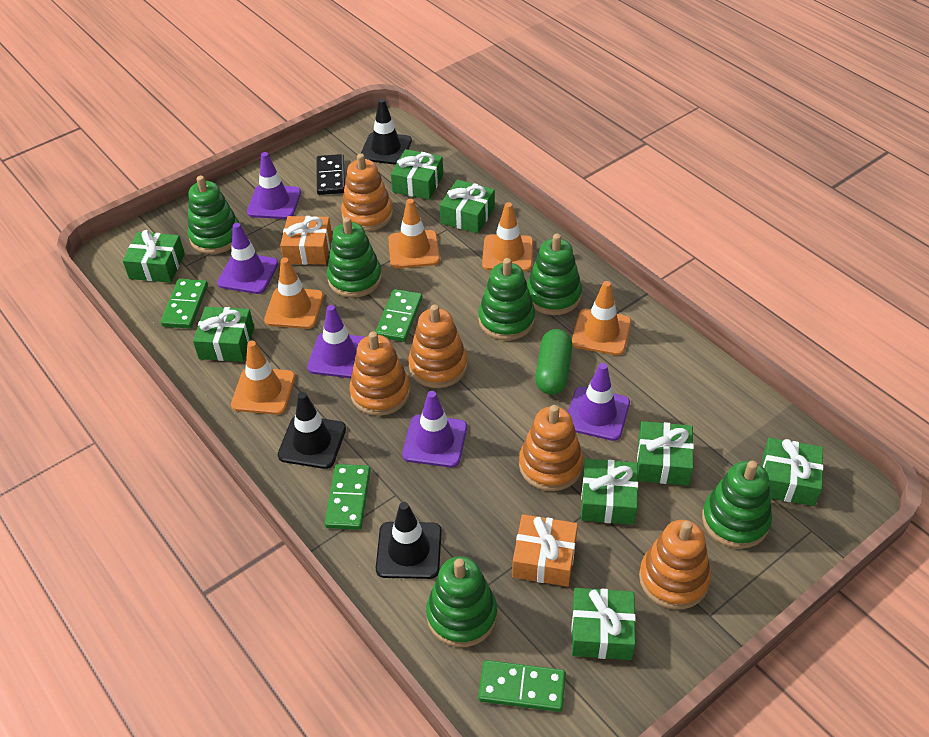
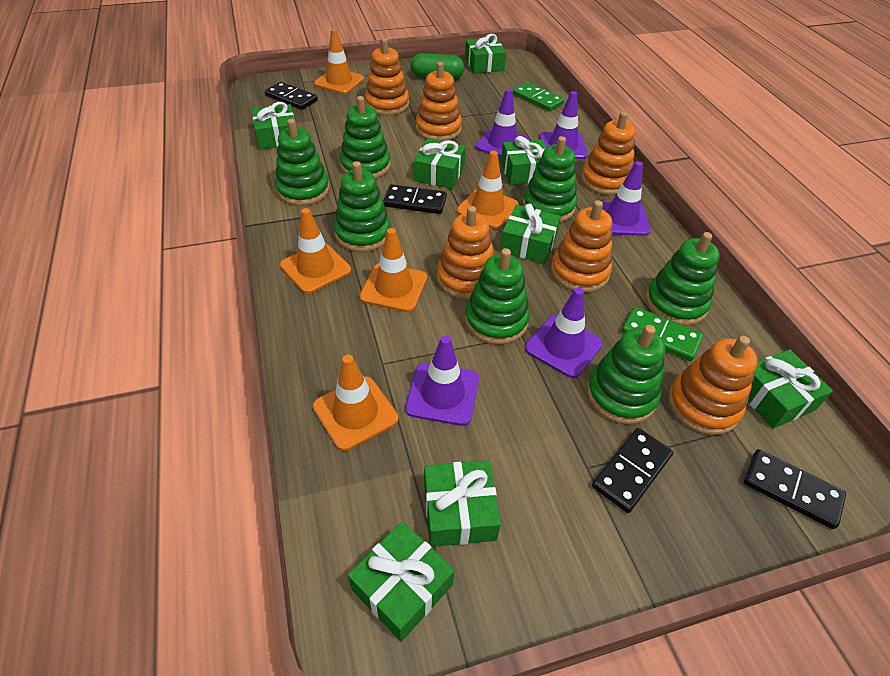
black domino: [317,154,345,195] = 1 -> [265,82,318,110] [383,184,447,214] [592,428,673,513] [744,449,846,529] = 4
black traffic cone: [278,392,346,469] [361,99,412,165] [376,502,442,579] = 3 -> none = 0
green domino: [161,279,208,329] [325,464,371,530] [375,289,423,342] [478,660,566,712] = 4 -> [513,82,564,111] [622,307,703,361] = 2
green stacking toy: [188,176,240,254] [327,217,382,298] [426,556,497,647] [478,258,535,340] [527,234,582,315] [702,461,772,549] = 6 -> [275,119,330,206] [334,161,391,252] [340,96,391,179] [465,248,530,345] [523,136,577,222] [587,325,665,424] [645,232,720,326] = 7
orange gift: [280,216,332,265] [512,514,578,587] = 2 -> none = 0
orange stacking toy: [341,153,393,232] [350,332,410,416] [408,304,468,388] [519,405,583,491] [639,520,711,610] = 5 -> [365,38,409,115] [416,62,462,141] [437,206,494,299] [551,200,612,292] [581,112,635,195] [668,336,758,435] = 6

